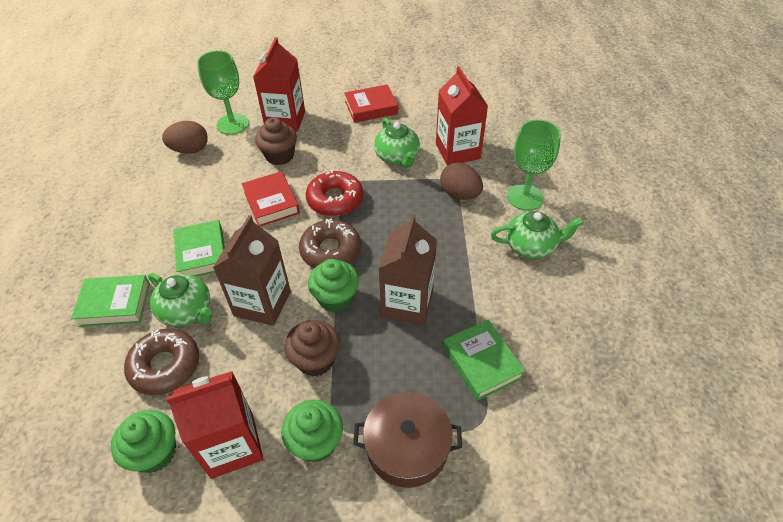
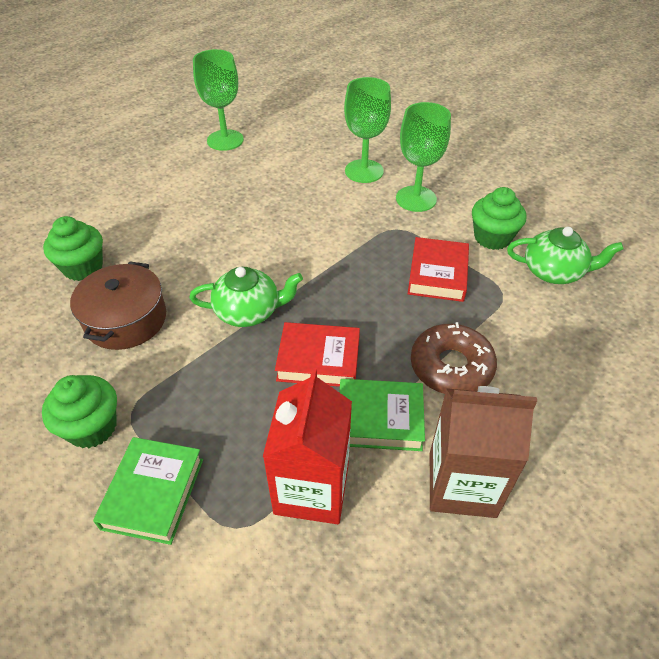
brown carton: [213,215,291,326] [379,215,437,325] = 2 -> [430,386,537,518] = 1
brown cupcake: [255,117,297,165] [284,320,340,377] = 2 -> none = 0
brown donut: [124,328,199,396] [299,218,361,268] = 2 -> [411,322,497,394] = 1
brown egg: [162,121,208,154] [440,162,483,200] = 2 -> none = 0
green book: [71,275,150,327] [173,220,225,277] [443,320,525,401] = 3 -> [93,437,203,545] [339,379,425,451] = 2
green goblet: [197,51,249,135] [507,119,561,210] = 2 -> [193,49,244,151] [344,77,391,183] [396,102,451,212] = 3
green teapot: [148,273,212,327] [374,118,420,168] [491,211,584,259] = 3 -> [189,267,303,327] [507,227,624,284] = 2
red carton: [166,371,263,479] [253,37,305,132] [436,66,488,166] = 3 -> [263,368,352,524] = 1
red donut: [306,170,363,216] = 1 -> none = 0

